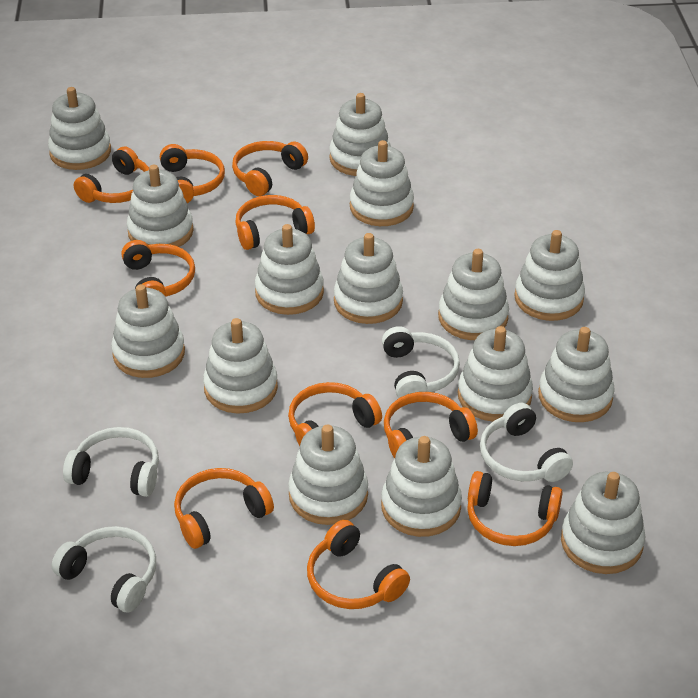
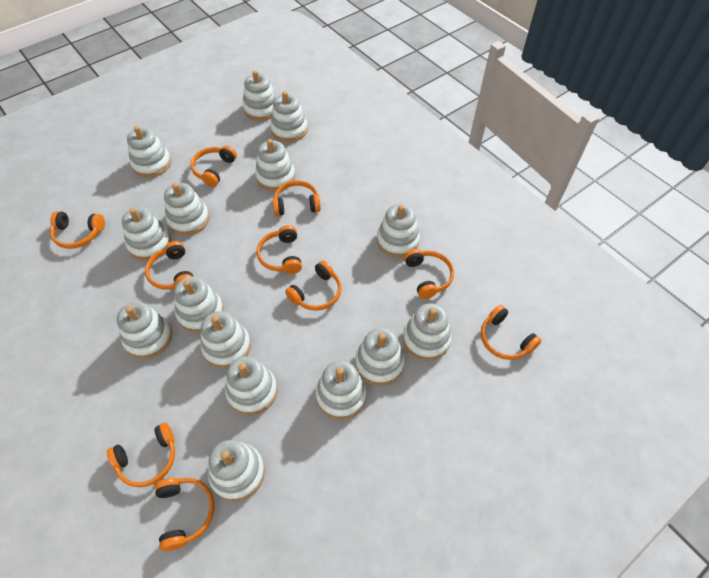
white headphones: [52,526,156,613] [63,427,159,497] [382,326,460,398] [480,403,573,482] = 4 -> none = 0

